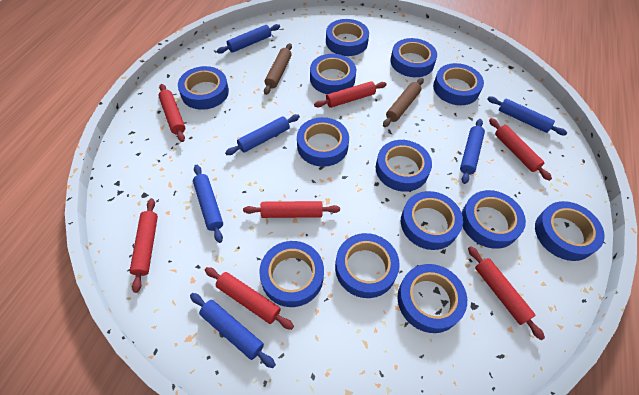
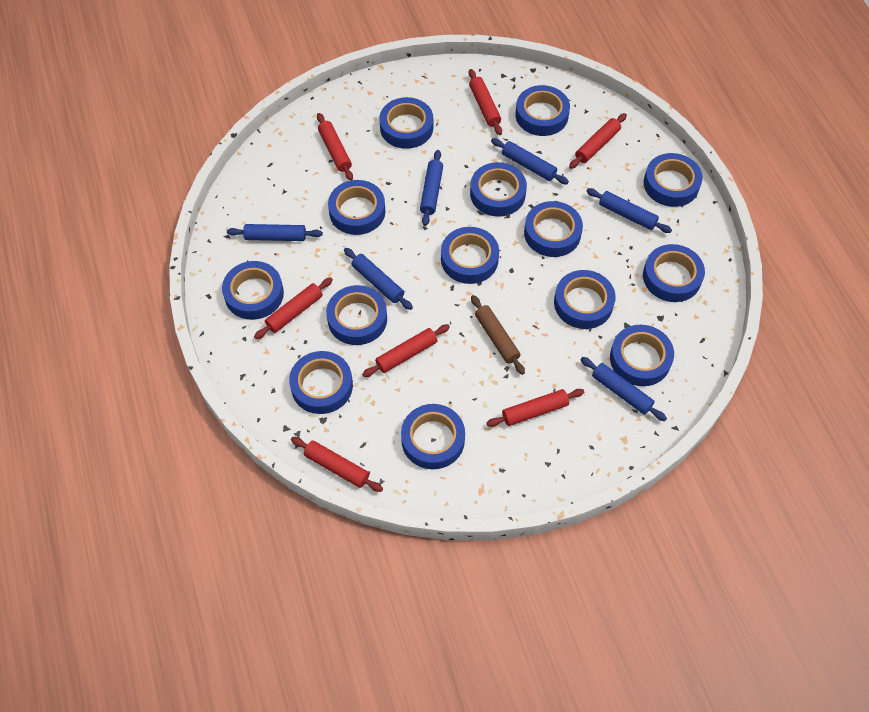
blue tape: [178,66,229,110] [259,241,324,307] [297,117,349,167] [310,54,356,94] [326,19,369,56] [335,233,400,298] [376,140,432,192] [390,38,437,77] [397,264,467,333] [401,191,463,250] [433,63,484,105] [462,190,526,249] [535,201,605,261] = 13 -> [222,261,284,320] [289,351,353,414] [326,285,387,345] [328,180,385,235] [379,97,433,149] [401,404,465,469] [441,227,499,284] [470,162,527,216] [515,85,570,136] [524,201,583,257] [554,270,616,329] [610,325,674,386] [643,244,705,302] [644,153,703,207] = 14
brown rolling pin: [264,43,292,95] [383,78,424,127] = 2 -> [471,295,525,375] = 1

